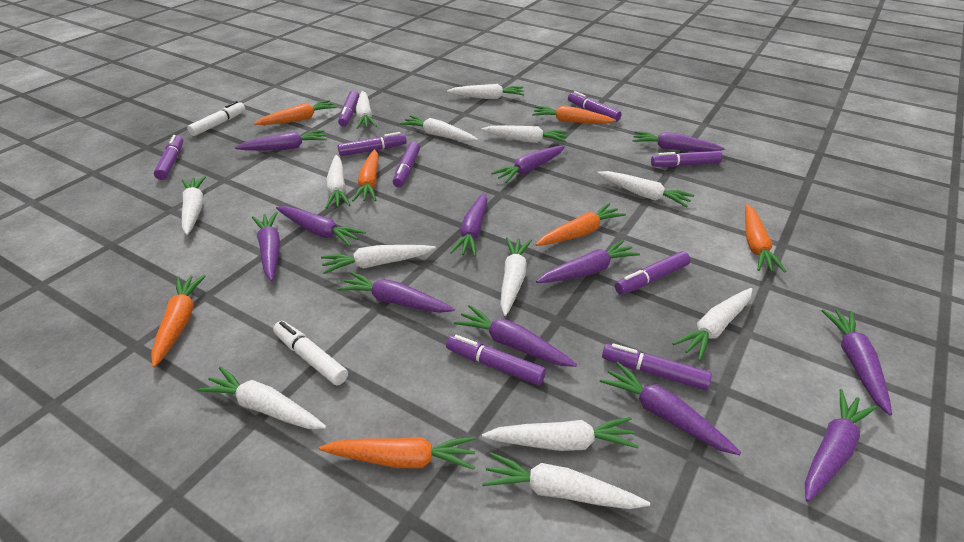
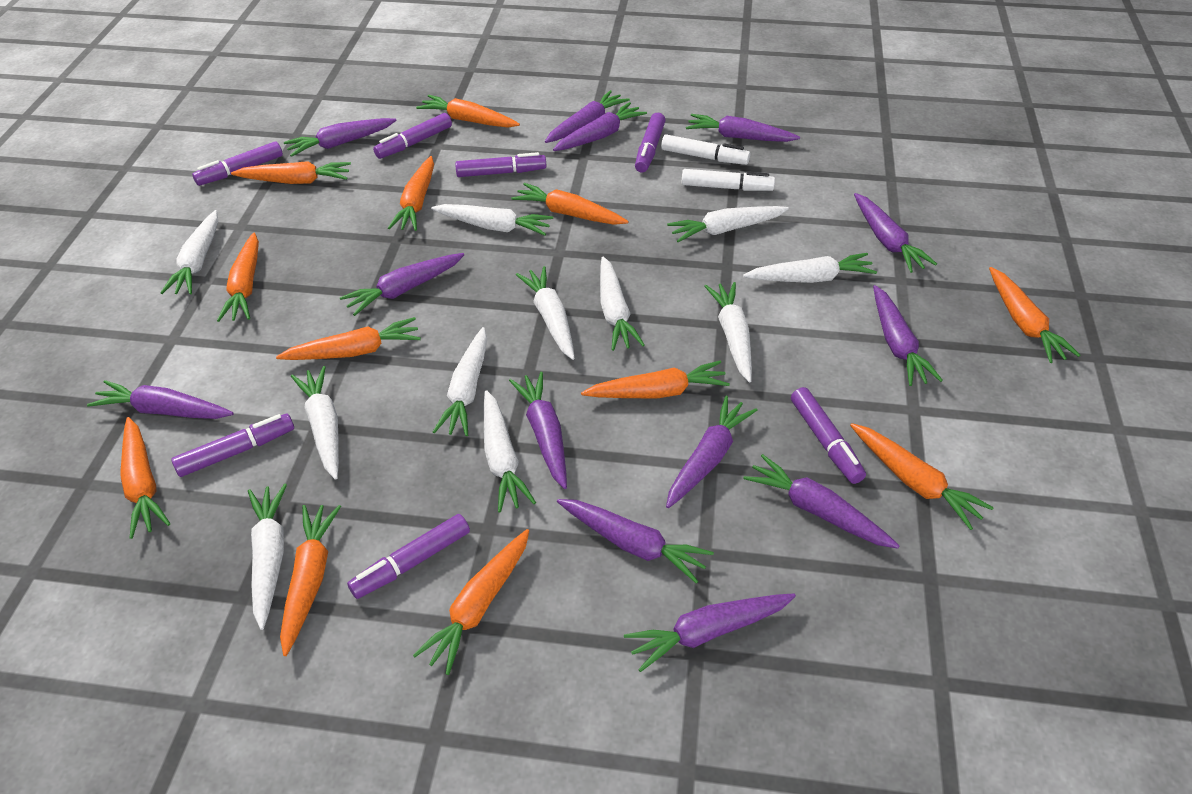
orange carrot: [151,275,206,368] [254,100,337,125] [319,437,476,470] [352,149,378,202] [532,106,616,124] [535,203,626,246] [745,204,786,273] = 7 -> [120,417,170,539] [217,233,259,322] [231,161,351,184] [276,317,421,360] [280,505,341,656] [388,156,434,231] [413,529,529,675] [416,95,520,128] [511,183,629,225] [581,361,730,398] [850,423,994,530] [989,267,1080,363] = 12
purple carrot: [235,130,327,151] [252,212,280,281] [276,206,366,246] [337,272,455,313] [450,192,488,257] [454,305,577,367] [491,146,565,183] [536,240,640,283] [600,362,741,455] [632,131,724,152] [805,389,877,502] [822,309,892,415] = 12 -> [87,380,234,419] [284,118,397,157] [340,253,464,316] [509,372,567,489] [545,90,630,143] [553,102,647,151] [557,499,714,584] [624,593,796,672] [666,396,758,508] [686,114,800,142] [743,454,900,549] [854,193,937,273] [873,285,943,386] = 13
purple marker: [154,135,183,180] [338,90,359,127] [338,132,407,156] [393,142,420,187] [446,335,546,385] [568,91,622,122] [602,343,712,390] [615,251,690,294] [651,151,722,167] = 9 -> [172,414,294,477] [192,141,283,186] [347,514,470,599] [373,113,452,159] [455,152,546,177] [635,113,666,172] [791,387,866,484] = 7
white carrot: [182,176,206,235] [197,366,327,429] [321,245,436,274] [326,155,350,209] [356,91,377,129] [400,115,478,142] [447,84,524,99] [481,125,568,143] [482,417,639,451] [482,452,650,509] [500,237,532,316] [597,171,694,208] [673,288,753,361] = 13 -> [160,210,218,294] [248,483,287,630] [291,366,339,480] [431,204,553,236] [433,327,487,436] [484,390,536,512] [516,266,575,360] [600,256,645,351] [667,206,789,242] [704,282,752,382] [743,253,877,283] = 11

